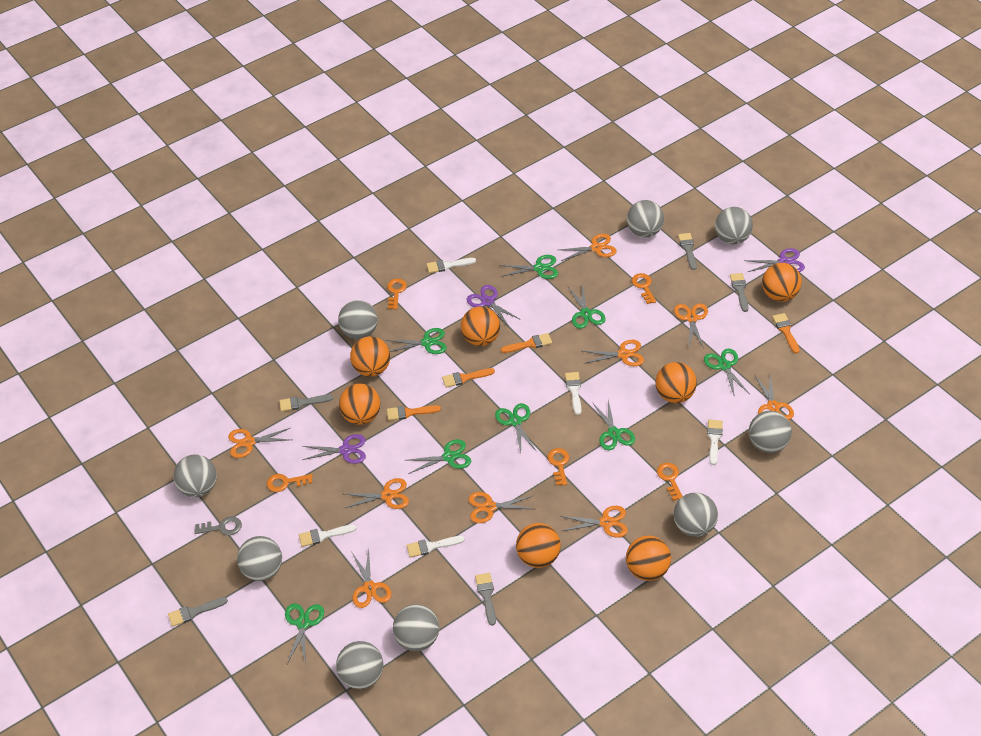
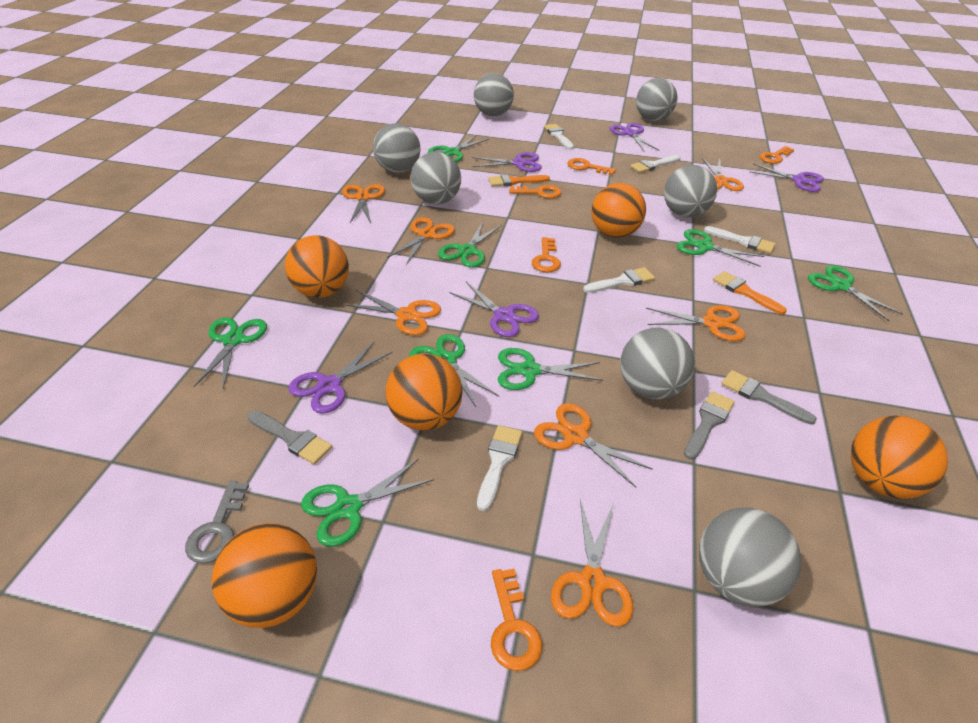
grey ball: [173,454,217,497] [237,536,282,581] [336,641,383,689] [338,300,378,339] [393,604,439,651] [627,200,664,237] [674,492,718,537] [715,207,753,244] [749,411,792,453] = 9 -> [373,123,420,173] [411,152,461,204] [474,73,514,116] [620,327,695,399] [636,78,677,121] [664,165,717,217] [699,508,801,607] = 7
grey brush: [168,597,228,627] [279,395,333,412] [475,573,496,626] [678,233,697,270] [730,273,748,312] = 5 -> [247,411,332,464] [684,391,734,460] [721,370,817,425] = 3
orange ball: [339,383,380,425] [350,336,390,377] [461,306,500,346] [516,523,561,568] [626,536,671,581] [655,362,697,403] [762,263,802,302] = 7 -> [211,523,317,628] [285,235,349,298] [386,354,463,430] [592,183,646,238] [851,416,948,499] = 5
orange brush: [387,405,441,420] [442,368,495,388] [501,333,552,353] [772,313,800,354] = 4 -> [488,174,550,186] [713,271,787,315] = 2
orange scissors: [228,428,291,458] [345,478,409,509] [352,548,392,608] [468,492,534,523] [559,234,617,261] [560,506,628,538] [583,340,644,366] [674,303,708,348] [754,373,794,420] = 9 -> [342,184,385,223] [343,290,441,335] [387,217,455,265] [534,403,653,487] [551,499,633,627] [646,305,746,341] [702,158,744,191] = 7
purple scissors: [303,434,366,464] [467,285,521,325] [744,248,805,272] = 3 -> [288,342,393,414] [449,282,539,337] [472,152,542,172] [609,123,659,151] [749,164,824,192] = 5

